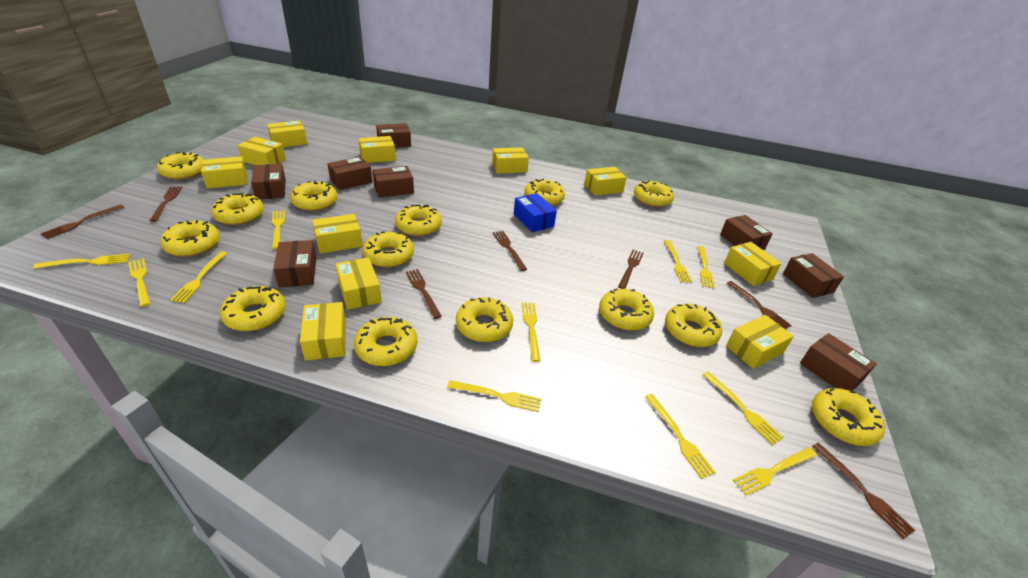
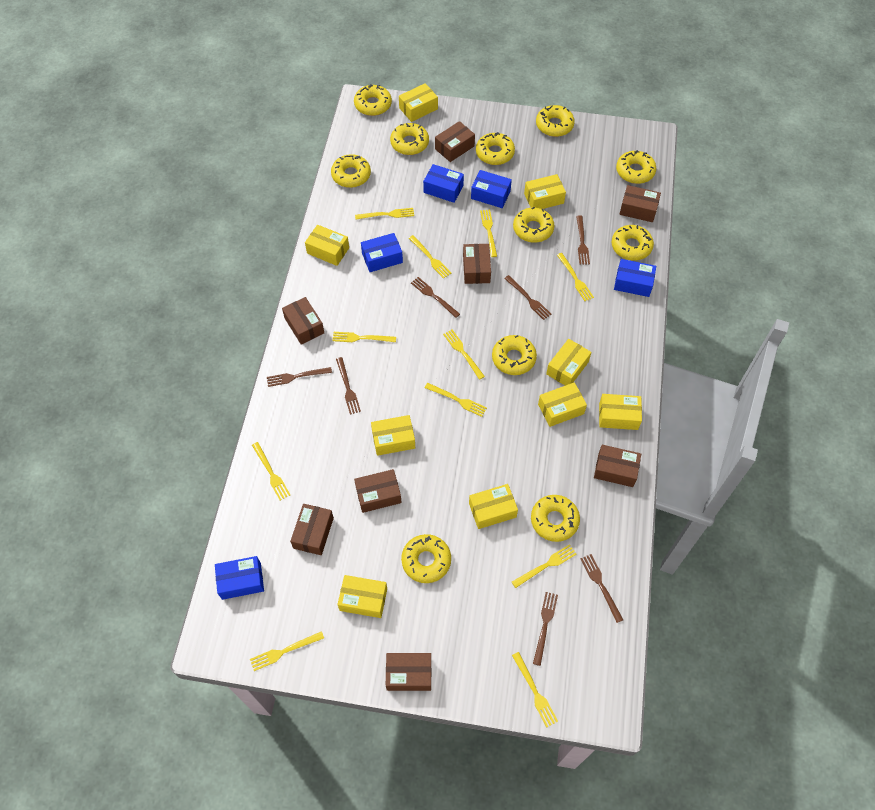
blue box: [514,193,557,232] = 1 -> [215,556,264,600] [361,233,403,272] [423,164,464,203] [471,170,512,208] [614,259,656,297] = 5
yellow box: [201,157,247,189] [238,137,286,165] [267,121,307,147] [300,302,346,361] [312,214,363,254] [335,257,382,310] [358,136,396,163] [492,147,529,174] [584,167,627,196] [724,242,782,286] [726,315,794,369] = 11 -> [305,225,349,266] [338,575,387,618] [371,415,415,456] [399,83,438,122] [469,484,518,529] [524,174,566,209] [538,382,587,427] [546,339,592,386] [599,394,642,430] = 9
yellow donut: [157,152,204,180] [160,220,220,257] [211,193,264,225] [220,286,286,331] [290,181,338,211] [354,317,417,366] [363,231,414,268] [395,205,442,236] [456,297,513,342] [524,179,565,206] [599,289,654,330] [634,181,674,207] [665,304,722,347] [812,388,885,446] = 14 -> [331,154,371,188] [354,84,392,116] [390,123,429,155] [401,534,451,583] [476,132,515,165] [492,335,537,375] [513,207,554,243] [531,495,580,542] [536,105,575,137] [612,225,654,260] [616,150,656,184] = 11

